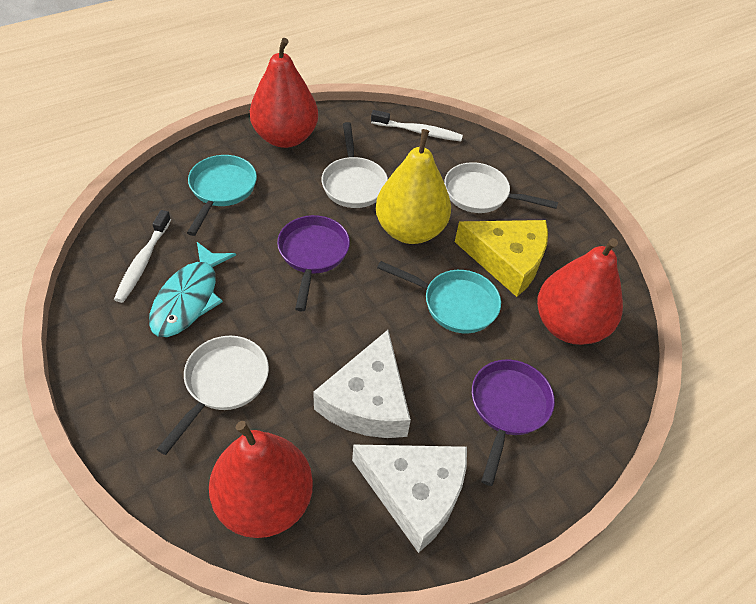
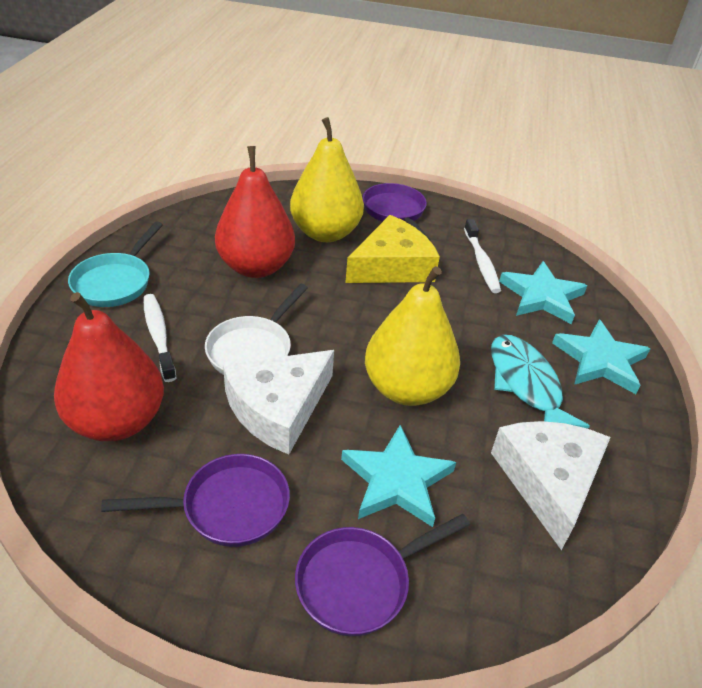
purple pan: [277,215,350,311] [472,360,555,486] = 2 -> [101,454,290,547] [295,514,470,636] [362,183,430,240] = 3
red pear: [209,421,313,538] [250,38,318,148] [537,238,623,345] = 3 -> [54,292,164,441] [215,146,295,278] = 2
turquoise pan: [187,155,257,236] [377,261,501,333] = 2 -> [68,221,163,307] = 1
turquoise star: none = 0 -> [341,425,456,527] [499,261,587,324] [552,319,650,394] = 3
white pan: [157,336,269,455] [321,122,388,208] [444,162,558,213] = 3 -> [205,284,308,375] = 1
yellow pear: [376,129,451,244] = 1 -> [290,117,364,242] [365,266,460,406] = 2

